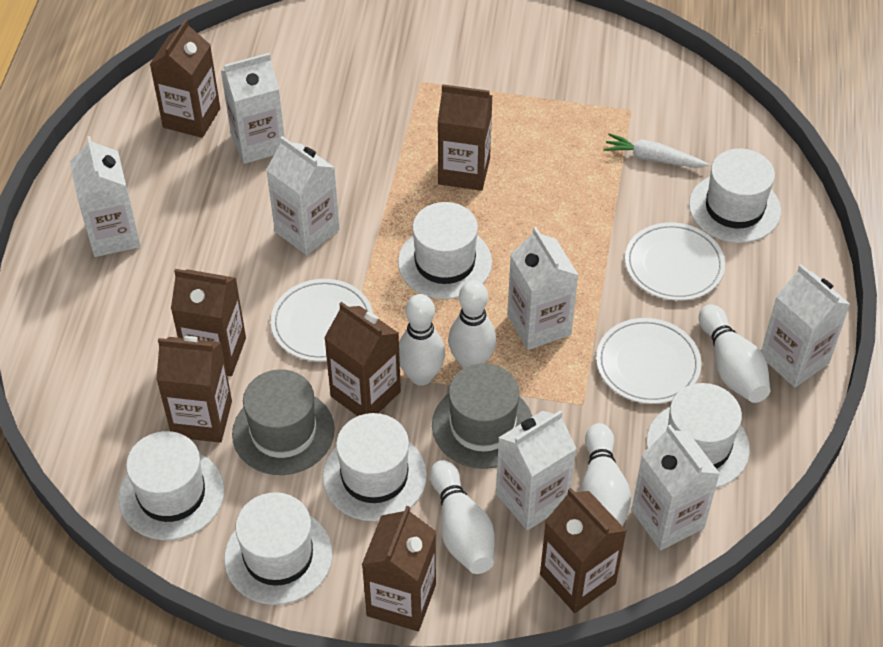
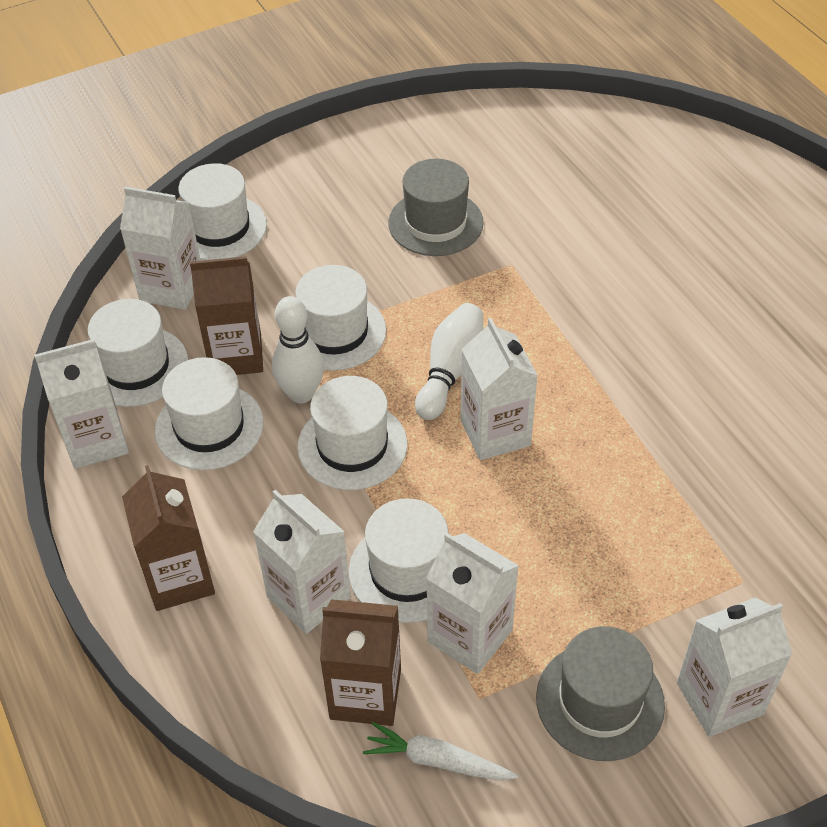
brown carton: [149,19,220,138] [156,336,232,443] [171,269,246,376] [324,302,401,416] [362,506,436,631] [438,84,493,191] [540,488,627,613] = 7 -> [122,465,215,611] [190,256,263,375] [320,599,401,726] = 3
white bowling pin: [399,294,445,385] [430,460,495,574] [448,280,496,368] [580,423,631,526] [699,304,770,403] = 5 -> [272,296,324,403] [415,303,483,420] = 2
white carton: [70,136,141,257] [221,53,285,164] [266,136,339,255] [496,410,577,530] [507,227,578,350] [631,425,720,550] [761,264,850,388] = 7 -> [34,339,129,469] [120,187,201,310] [253,490,351,634] [426,533,519,674] [461,318,538,460] [677,598,792,737] = 6
white plate: [271,279,373,361] [596,318,701,404] [625,222,725,301] = 3 -> none = 0

